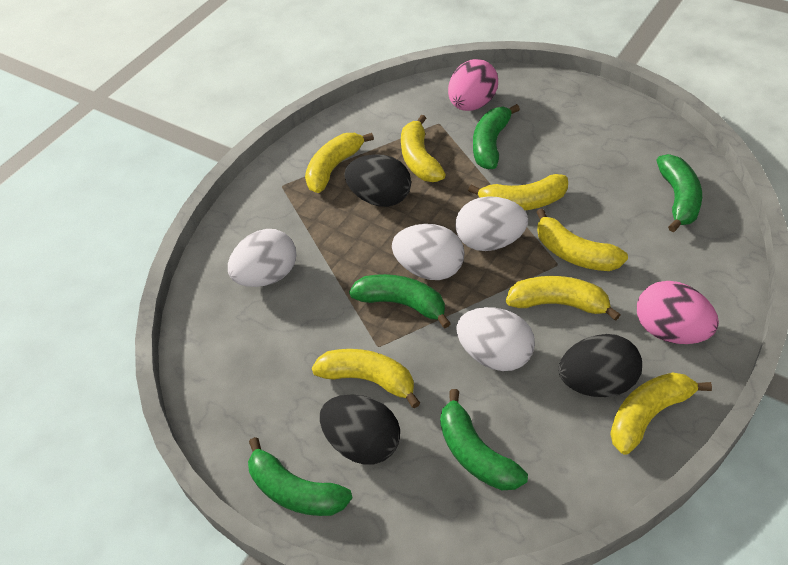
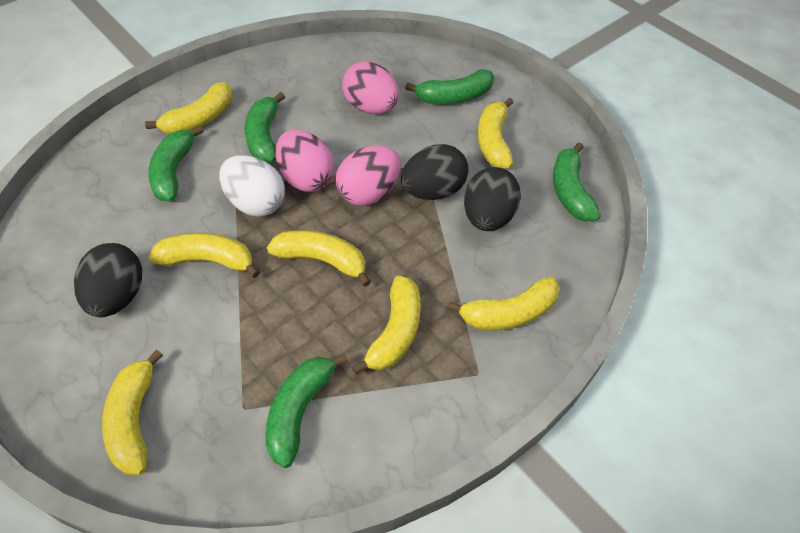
pink egg: [448,59,498,111] [637,281,719,344] = 2 -> [275,130,334,192] [335,146,401,206] [342,61,399,114] = 3
white egg: [228,229,296,287] [392,224,465,280] [456,196,528,251] [456,307,535,371] = 4 -> [219,155,285,217] = 1

